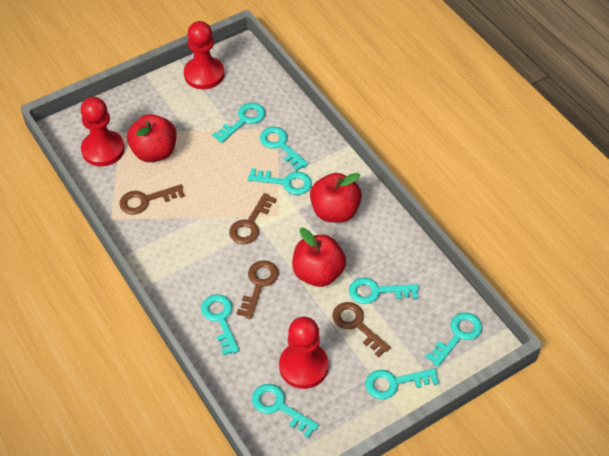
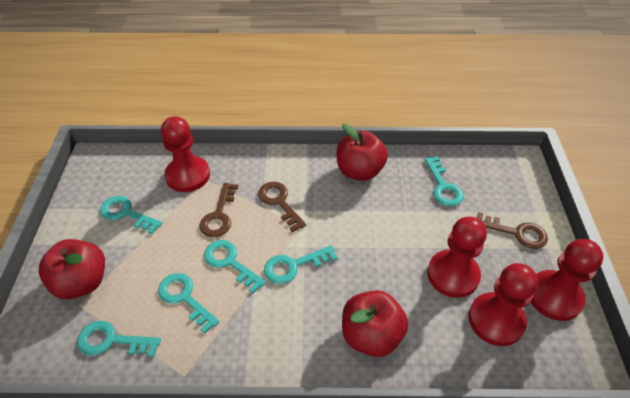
brown key: [119,184,185,215] [229,193,277,244] [237,260,279,319] [332,302,391,357] = 4 -> [199,183,238,237] [258,182,306,232] [477,212,548,249] = 3
red pawn: [81,97,125,166] [184,21,224,89] [279,317,329,389] = 3 -> [161,116,210,192] [427,217,487,298] [469,263,538,346] [531,239,603,321] = 4
turquoise key: [201,294,239,356] [212,103,265,143] [247,168,312,195] [252,384,319,438] [260,127,308,171] [349,277,419,304] [365,368,439,399] [426,312,482,367] = 8 -> [77,321,161,357] [100,196,163,234] [158,273,219,334] [204,240,266,293] [264,245,338,284] [425,156,464,206] = 6

